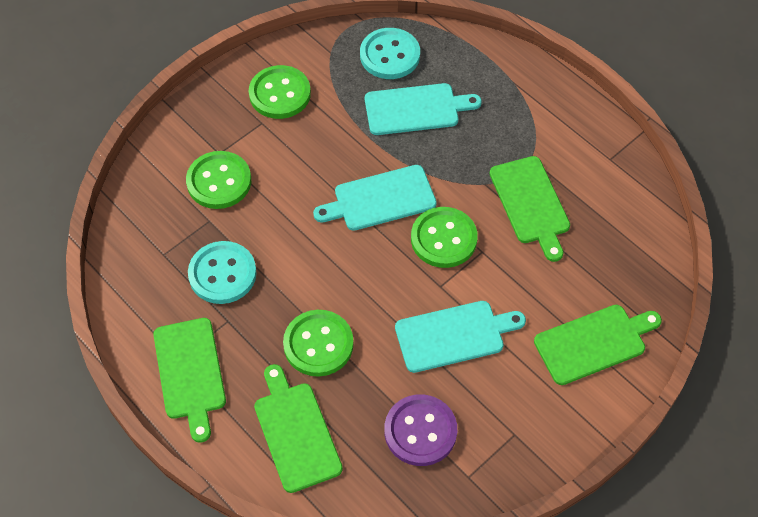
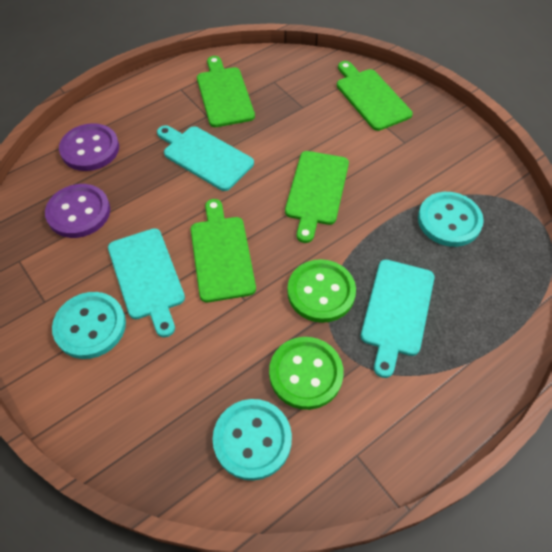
green button: [186,151,251,209] [249,65,311,119] [283,310,354,377] [411,207,478,268] = 4 -> [269,337,344,410] [287,259,356,323] = 2
purple button: [384,394,457,466] = 1 -> [45,184,110,238] [59,123,119,171] = 2
turquoise button: [188,241,257,304] [360,28,420,79] = 2 -> [52,292,126,359] [213,399,292,480] [418,192,484,247] = 3

